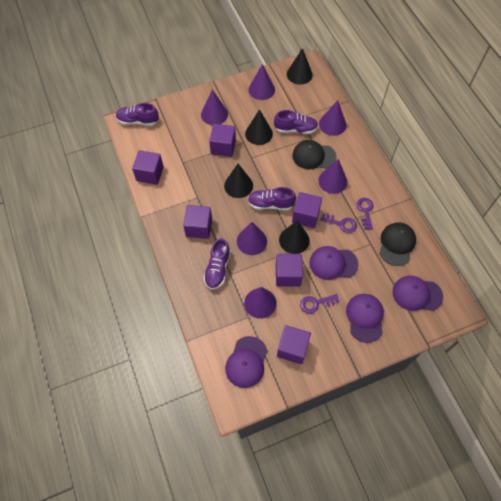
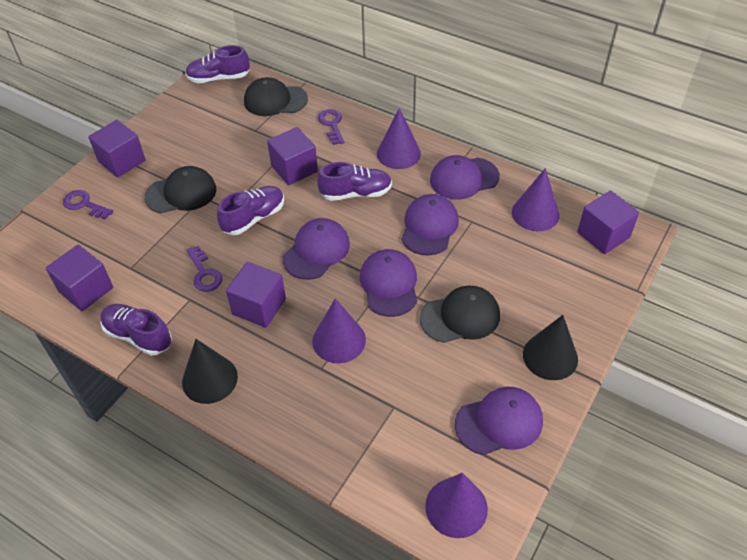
black cap: [292,140,337,169] [379,222,416,266] = 2 -> [144,166,216,213] [244,77,308,116] [420,285,500,343] = 3
black cone: [224,164,253,198] [245,109,273,145] [279,220,310,254] [287,48,313,85] = 4 -> [182,339,238,404] [523,315,578,380] = 2
purple cap: [225,336,267,388] [309,246,358,280] [346,294,384,343] [392,276,443,311] = 4 -> [283,218,350,280] [360,249,417,317] [401,194,459,255] [430,155,500,200] [455,387,543,455] = 5
purple cone: [201,89,228,125] [237,222,267,255] [244,287,277,319] [249,64,275,100] [318,159,347,194] [319,100,346,136] = 6 -> [312,298,366,363] [377,108,421,169] [425,473,488,538] [512,168,560,231] = 4
purple cube: [132,150,164,185] [183,205,212,239] [209,124,236,157] [276,254,303,286] [277,325,311,364] [292,192,322,228] = 6 -> [46,244,113,311] [88,120,146,178] [226,262,286,328] [267,127,318,185] [577,191,639,254] = 5

